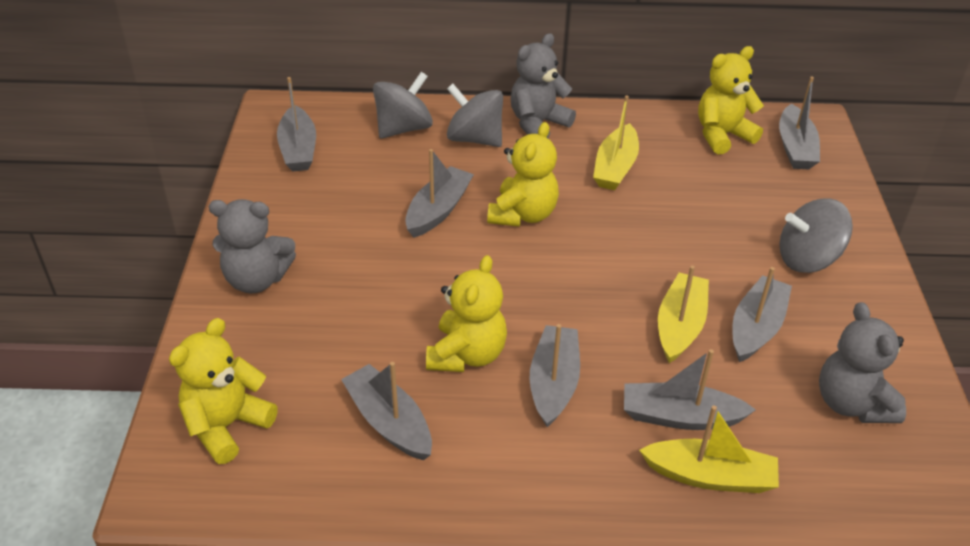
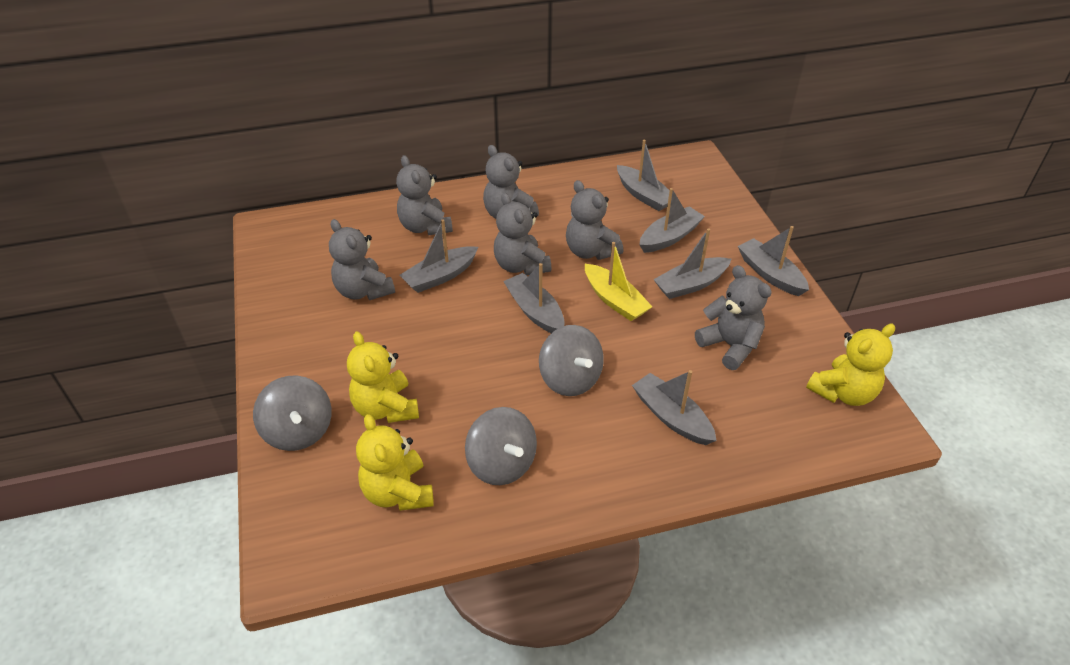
grey teddy bear: [209,199,296,293] [510,33,576,138] [819,302,906,423] = 3 -> [329,219,395,300] [396,155,453,235] [483,145,539,219] [494,193,551,275] [566,180,624,260] [695,265,772,370] = 6
yellow boat: [593,95,639,190] [639,405,779,493] [658,266,709,363] = 3 -> [585,242,652,321] = 1
yellow teddy bear: [169,318,278,464] [426,255,507,372] [487,122,559,227] [698,46,764,155] = 4 -> [347,331,419,423] [356,414,434,511] [806,324,895,406] = 3

